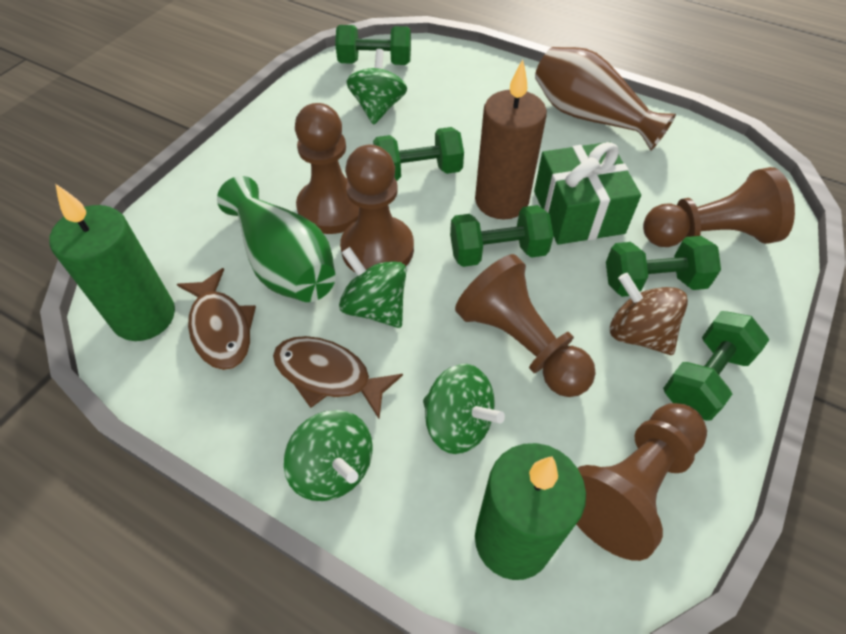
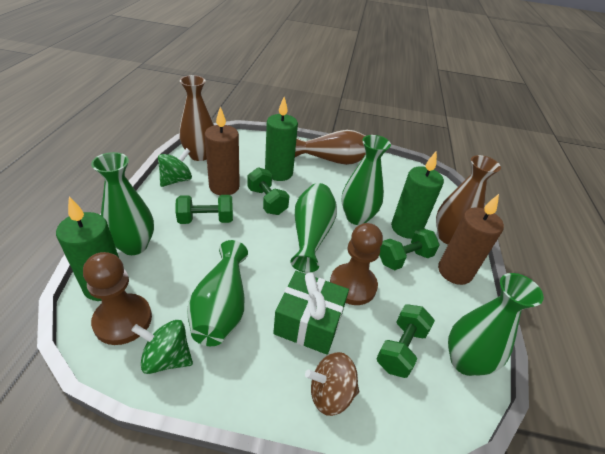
brown candle: [475,59,547,219] = 1 -> [205,107,240,195] [438,194,504,285] = 2
brown fish: [177,268,256,370] [273,336,403,419] = 2 -> none = 0
brown pawn: [295,103,359,234] [340,145,414,273] [455,254,596,397] [576,403,707,561] [643,167,795,247] = 5 -> [83,252,152,345] [330,223,383,305] = 2
brown vase: [535,47,676,151] = 1 -> [179,75,214,161] [295,130,366,165] [436,155,501,244] = 3
green candle: [49,184,175,341] [475,443,586,580] = 2 -> [56,197,119,301] [265,97,298,181] [391,151,444,239] = 3
green dumbbell: [335,25,411,65] [373,127,464,181] [450,205,554,267] [606,236,721,297] [663,311,769,421] = 5 -> [176,195,233,224] [247,167,289,215] [376,304,435,378] [379,228,440,270] = 4
green spinning top: [284,410,373,501] [339,247,406,328] [346,49,407,125] [423,364,505,454] = 4 -> [131,320,193,374] [158,148,192,187] = 2
green vase: [217,176,336,302] = 1 -> [91,152,154,255] [187,240,248,346] [290,183,337,273] [341,135,391,225] [448,273,544,376] = 5

